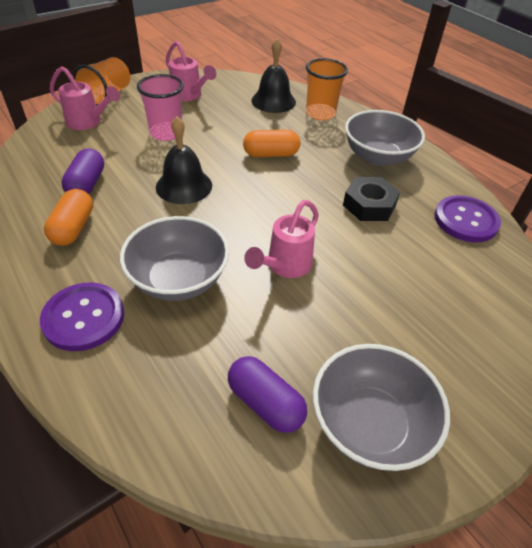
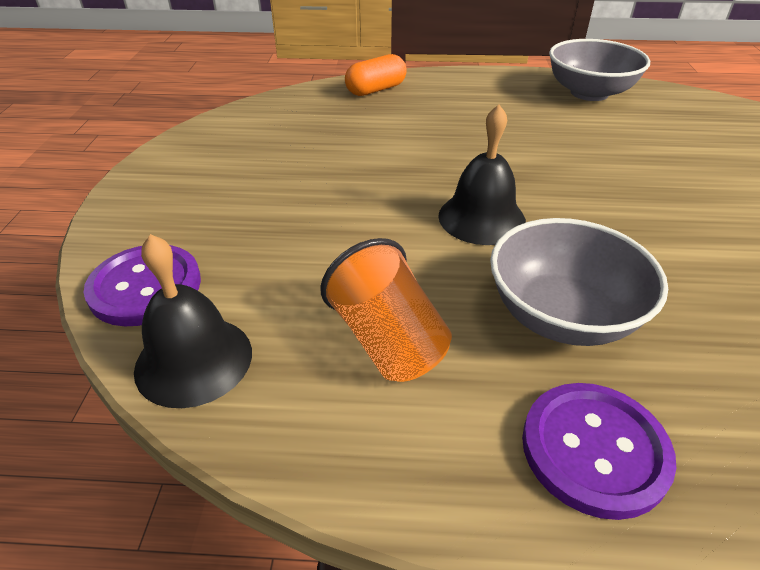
black nut: [343,177,400,221] = 1 -> none = 0
grey bowl: [120,216,229,301] [313,344,450,471] [345,110,425,166] = 3 -> [490,218,668,346] [549,39,650,101] = 2
orange capsule: [44,189,93,246] [243,130,300,157] = 2 -> [345,54,407,96] = 1
orange cup: [73,57,131,106] [306,58,348,120] = 2 -> [320,238,452,382] = 1
pink cup: [137,74,184,141] = 1 -> none = 0
pink watering can: [50,66,120,130] [166,41,216,101] [244,200,319,278] = 3 -> none = 0
purple capsule: [61,148,104,194] [228,356,307,433] = 2 -> none = 0

